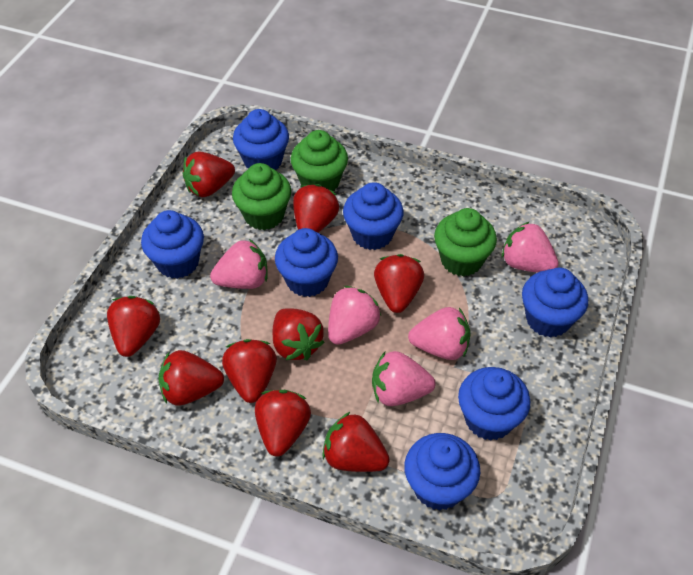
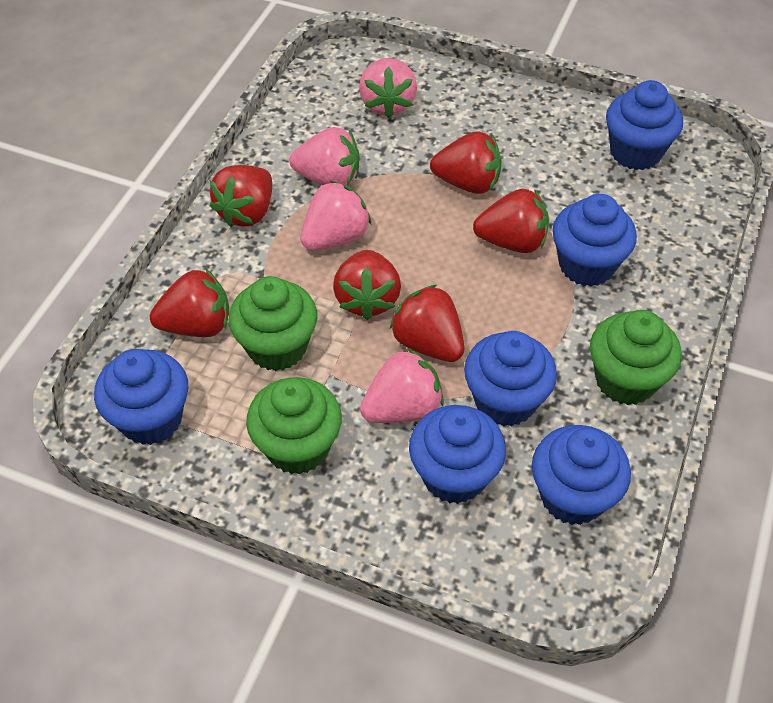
blue cupcake: [141,210,204,279] [233,109,289,170] [275,228,338,297] [343,182,404,250] [404,433,480,511] [458,367,530,441] [522,268,588,338] = 7 -> [94,349,188,445] [409,405,506,504] [464,331,557,427] [532,425,631,525] [552,194,637,286] [606,80,683,170] = 6
pink strawberry: [210,239,268,289] [328,286,381,345] [372,351,435,406] [408,307,471,360] [502,221,559,273] = 5 -> [289,127,359,186] [301,181,371,250] [359,58,417,118] [360,348,444,423] = 4
red strawberry: [107,296,160,357] [158,350,224,406] [183,152,235,197] [222,339,277,403] [255,390,311,457] [273,308,325,360] [293,184,339,232] [322,412,390,472] [374,254,424,313] = 9 -> [150,268,229,337] [210,165,272,227] [333,250,401,320] [389,285,464,362] [430,131,501,194] [473,189,549,253] = 6

